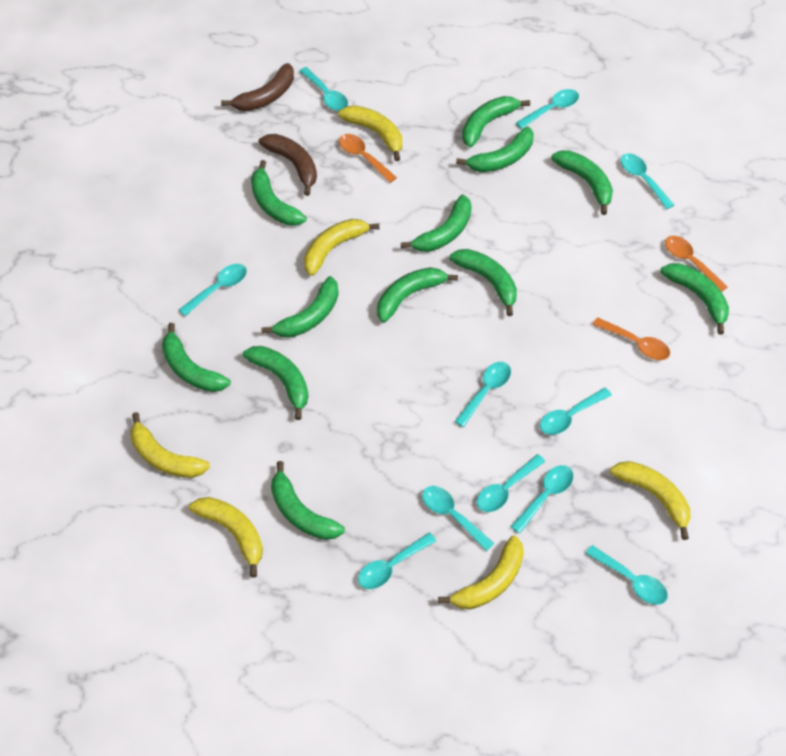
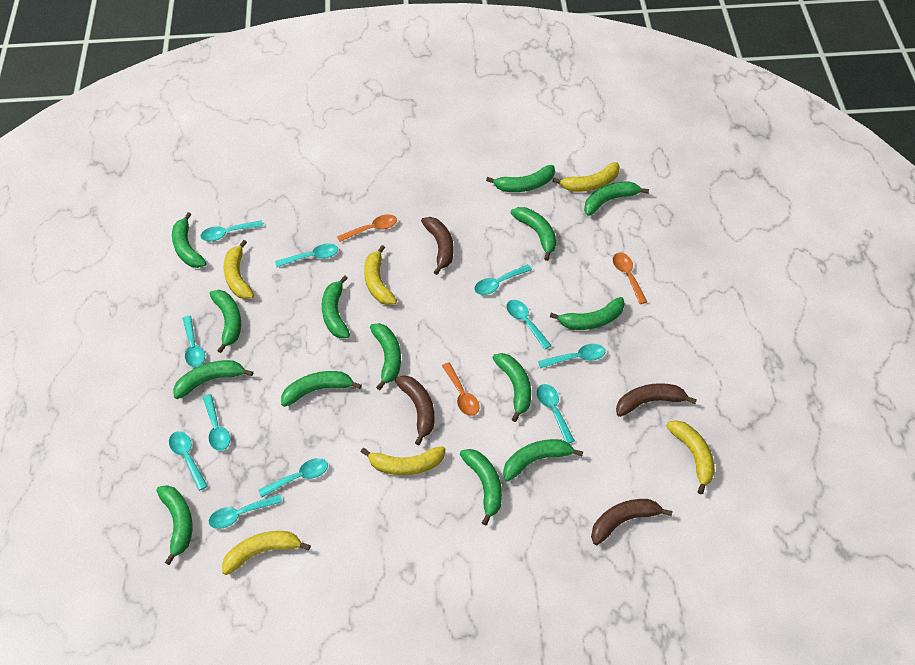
brown banana: [221,63,294,111] [259,134,317,196] = 2 -> [395,375,435,445] [421,217,454,275] [591,499,673,545] [616,383,697,417] = 4
green banana: [162,323,231,392] [243,346,308,420] [251,160,307,226] [261,276,339,338] [271,461,345,540] [377,267,458,323] [401,194,472,252] [450,249,517,316] [456,127,534,172] [462,96,530,148] [551,150,613,215] [661,263,729,335] = 12 -> [156,485,192,565] [172,212,207,268] [173,360,253,399] [210,290,241,353] [281,371,362,407] [322,275,350,338] [370,323,401,390] [460,449,502,526] [486,165,555,192] [492,353,531,422] [503,439,583,482] [511,207,556,261] [550,297,625,330] [584,181,649,216] = 14

